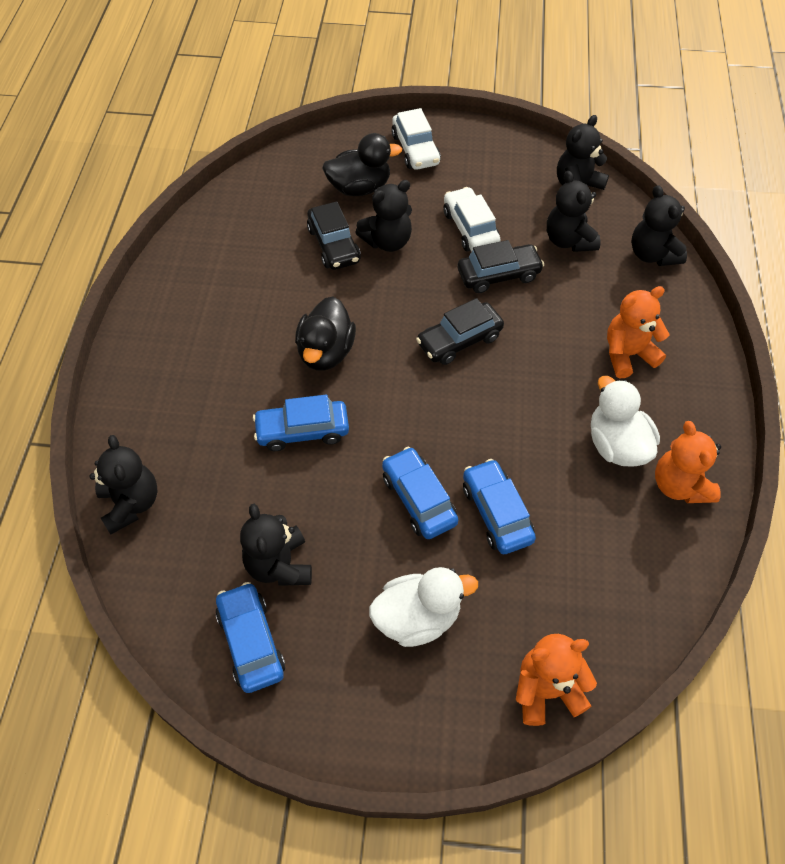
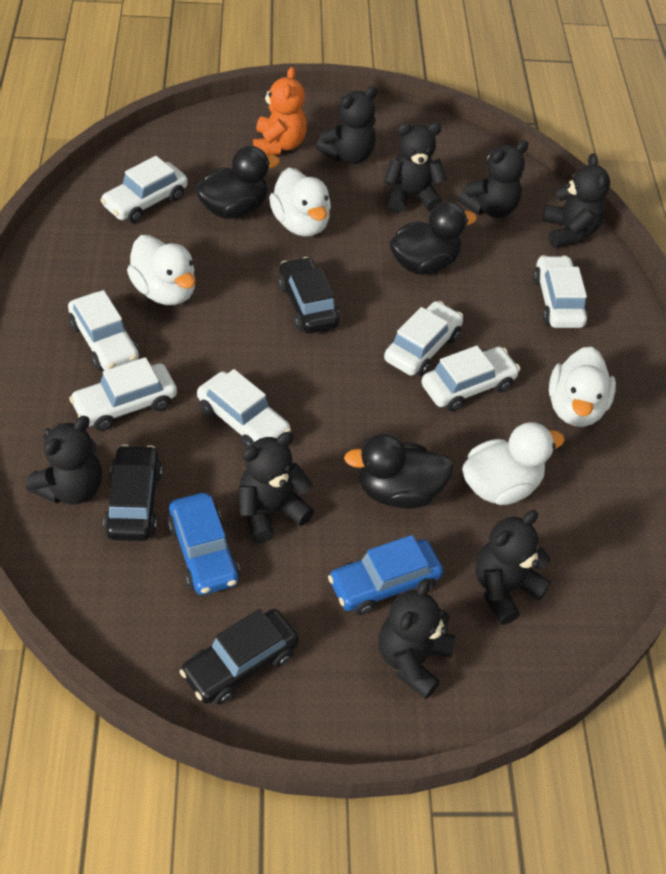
black duck: [295,297,356,370] [322,133,402,196] = 2 -> [195,146,280,219] [344,433,454,509] [389,201,477,275] = 3
black teddy bear: [89,435,157,534] [240,504,312,586] [355,180,412,252] [547,171,600,252] [557,115,609,190] [631,185,687,266] = 6 -> [26,416,102,505] [239,432,314,543] [316,86,377,164] [379,578,455,699] [384,123,447,213] [458,140,528,218] [475,510,551,625] [542,153,610,248] = 8
blue car: [215,582,285,693] [253,395,349,451] [382,447,458,539] [463,459,536,554] = 4 -> [168,493,240,595] [328,535,443,615] = 2
orange teddy bear: [516,634,597,726] [607,286,669,378] [655,421,721,503] = 3 -> [253,67,307,155] = 1
white car: [391,108,441,170] [444,187,501,252] = 2 -> [68,290,139,371] [69,357,177,431] [100,156,188,223] [197,369,291,449] [384,301,463,376] [422,346,520,411] [533,255,588,328] = 7
white duck: [369,567,478,647] [591,376,660,466] = 2 -> [127,235,195,305] [269,167,331,237] [462,422,565,505] [549,347,616,427] = 4

